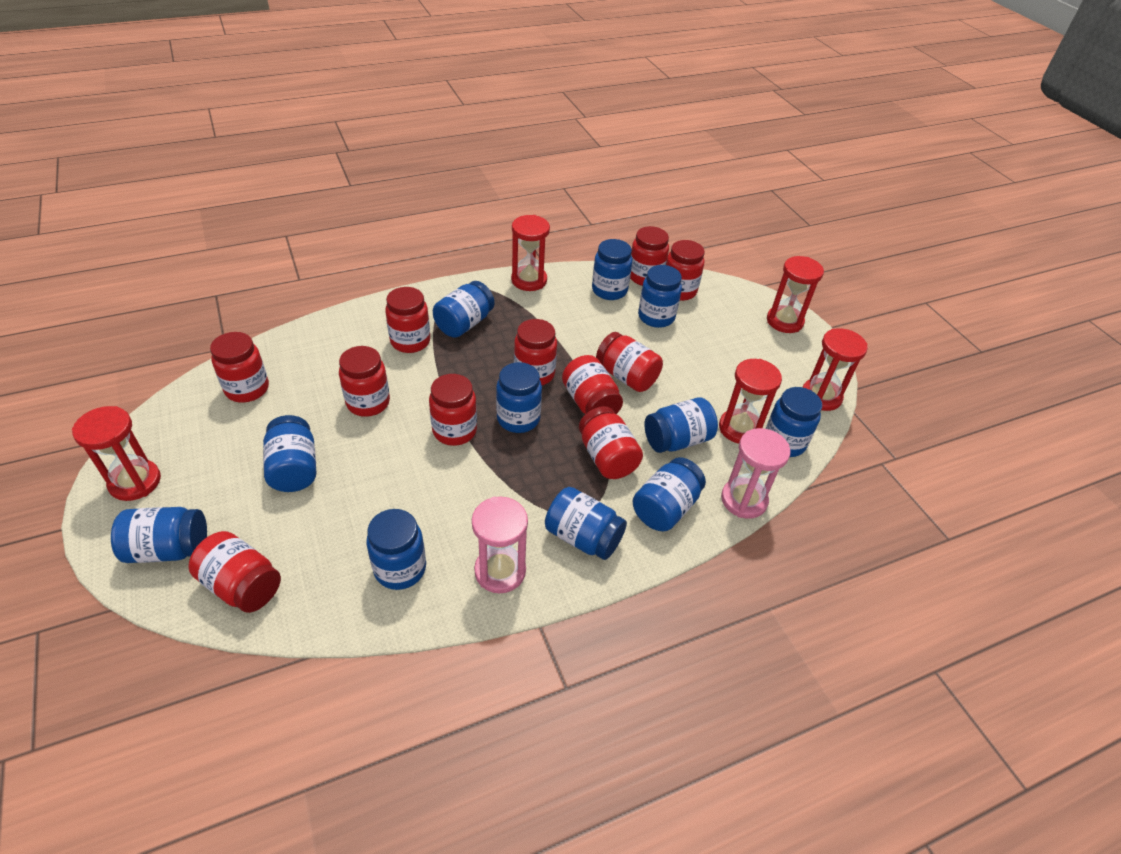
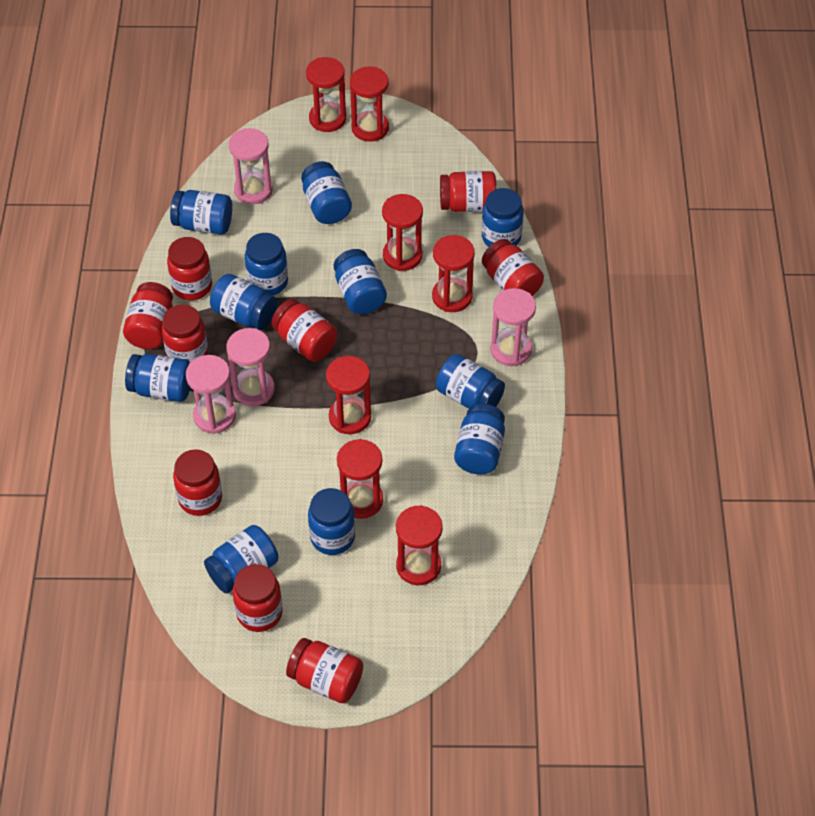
pink hourglass: [472,497,528,593] [721,428,790,519] = 2 -> [186,355,236,434] [226,328,275,406] [229,128,273,204] [490,288,536,366] = 4
red hourglass: [72,406,161,501] [511,215,550,291] [719,359,782,444] [767,256,824,333] [803,328,868,411] = 5 -> [306,57,346,132] [326,356,371,434] [337,439,383,519] [350,67,389,142] [382,194,423,271] [396,505,443,585] [432,235,475,312] = 7
red jar: [188,531,281,613] [210,332,269,403] [339,346,390,417] [385,287,430,353] [429,374,477,446] [514,319,557,385] [562,355,623,414] [579,406,643,479] [596,332,663,392] [630,226,669,286] [666,240,705,301] = 11 -> [123,282,173,349] [162,305,208,362] [167,237,212,301] [173,449,222,516] [233,564,283,632] [271,299,337,361] [286,638,363,703] [440,171,497,212] [482,239,544,296] = 9

